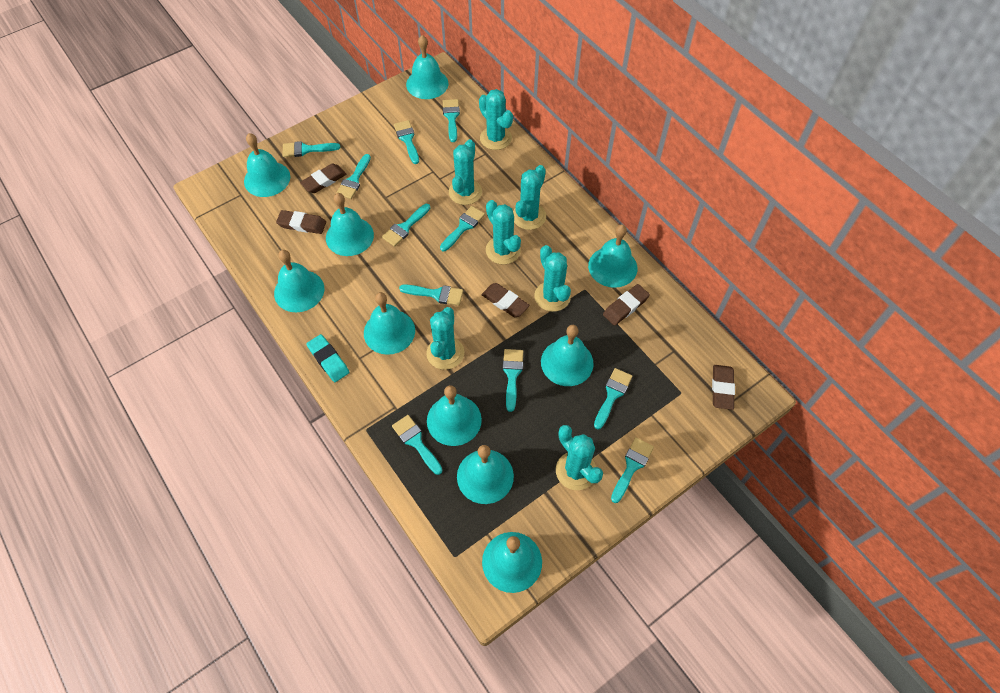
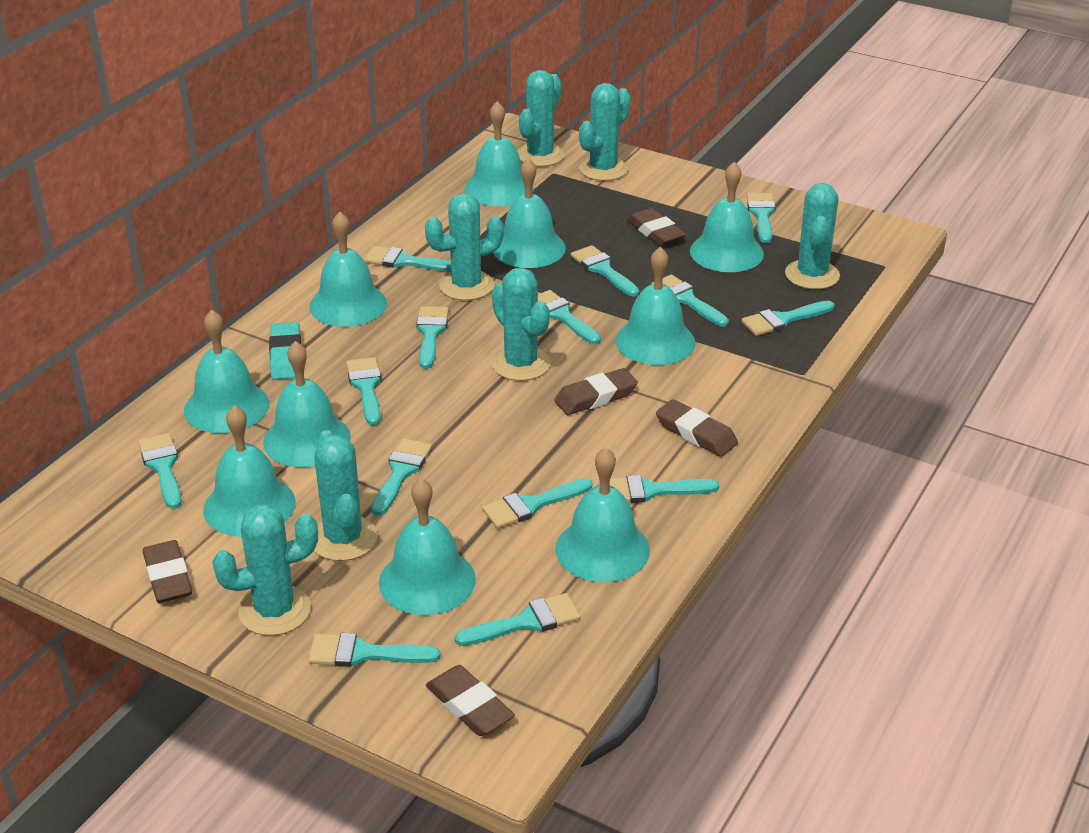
turquoise brush: [282,141,340,157] [336,154,371,199] [382,204,430,247] [392,415,443,475] [394,120,419,164] [399,284,463,306] [440,206,485,251] [443,99,460,142] [503,349,523,412] [594,368,632,429] [611,437,654,503] = 11 -> [138,433,182,509] [308,633,441,667] [346,357,381,425] [364,246,451,272] [371,439,432,516] [416,306,449,369] [455,593,581,646] [482,478,593,529] [538,290,601,344] [571,245,639,297] [609,475,719,503] [651,275,729,327] [741,300,835,336] [747,193,776,243] = 14

